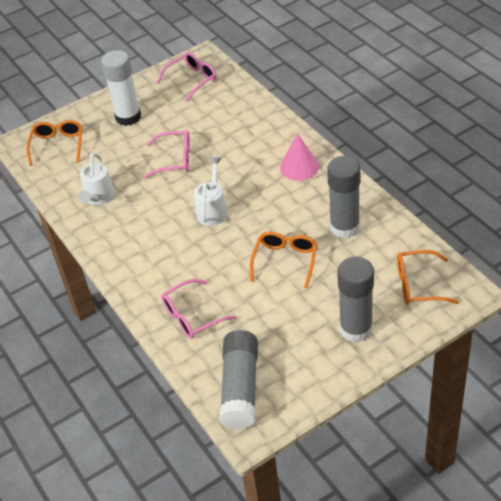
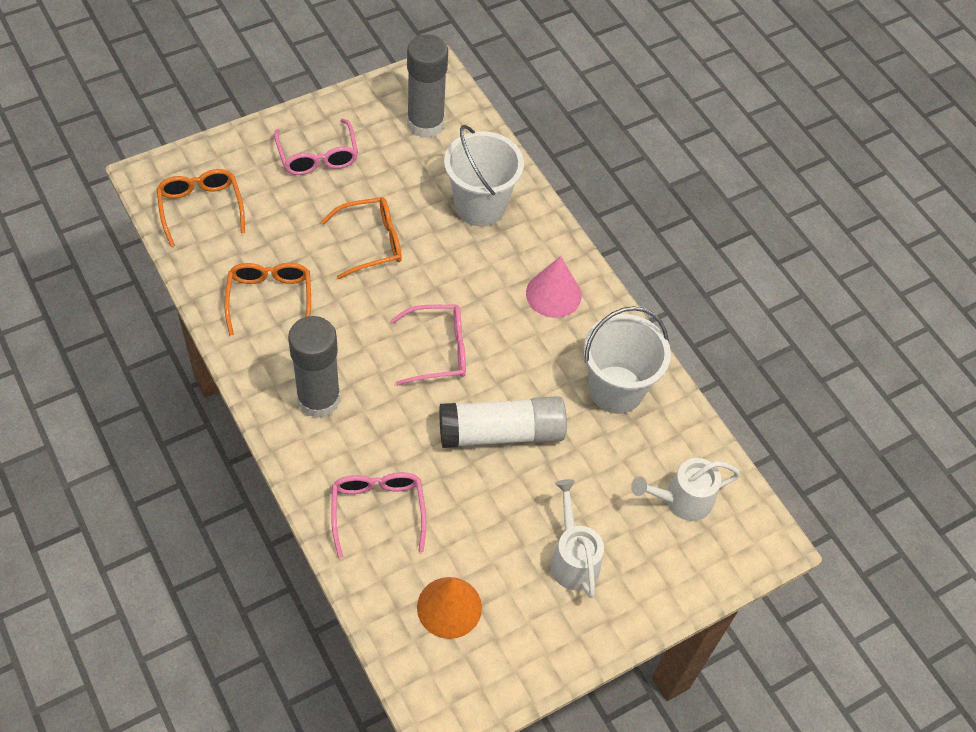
grey glue stick: [219,330,258,430] [327,156,360,239] [337,257,374,343] = 3 -> [288,316,341,418] [407,35,448,138] = 2
orange cone: none = 0 -> [417,577,482,639] = 1
white bucket: none = 0 -> [444,125,524,227] [584,306,671,414] = 2

